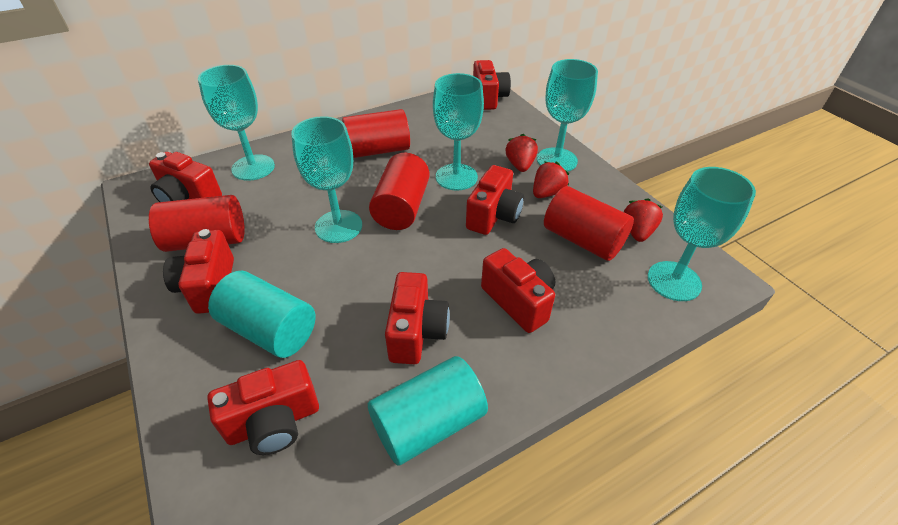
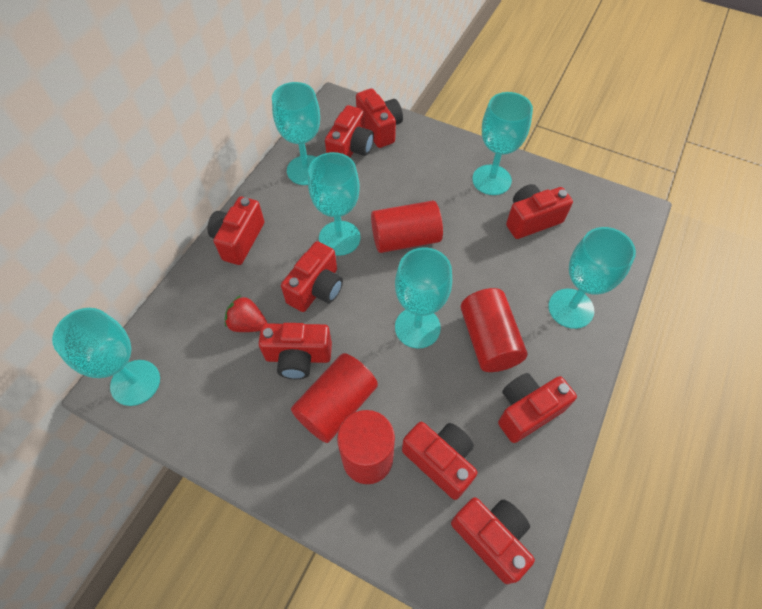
red camera: [149,152,222,202] [163,229,234,314] [207,360,319,455] [385,272,450,364] [466,165,524,235] [473,60,511,110] [481,248,555,333] = 7 -> [207,197,264,265] [259,323,332,379] [281,241,343,312] [325,105,374,157] [356,88,403,148] [402,422,478,500] [451,497,535,584] [498,373,577,443] [506,184,573,239] = 9
red strawberry: [505,134,538,172] [533,162,569,198] [624,198,663,242] = 3 -> [225,295,267,332] = 1
turquoise cylinder: [208,271,316,358] [368,356,488,466] = 2 -> none = 0
turquoise goblet: [198,65,275,181] [291,116,362,243] [433,73,484,190] [537,59,598,171] [648,167,756,301] = 5 -> [52,308,160,406] [272,82,320,185] [308,152,361,256] [395,247,452,349] [472,92,533,195] [548,227,636,329] = 6

